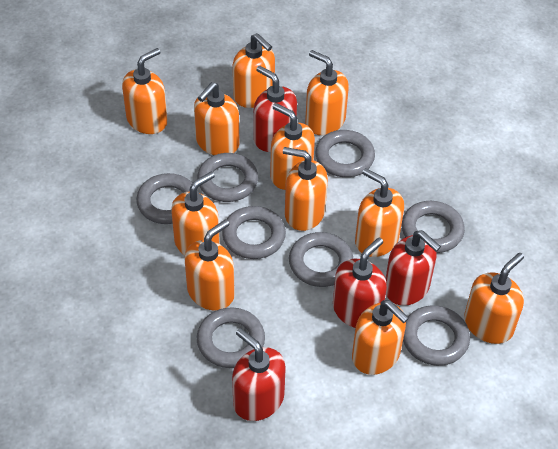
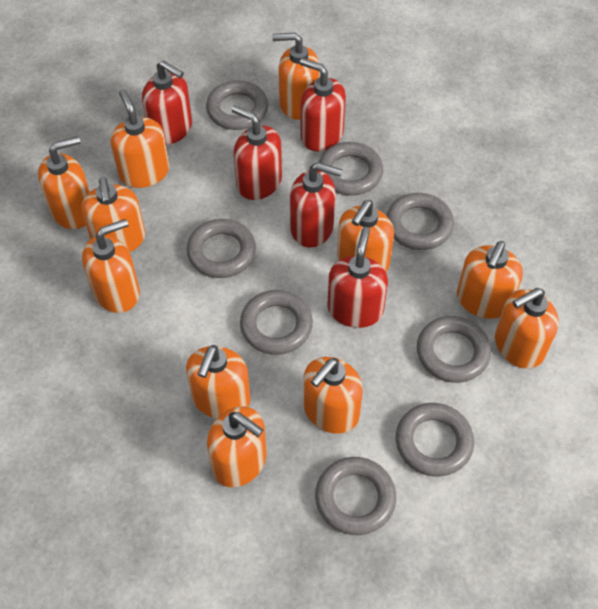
red soap dispenser: [232,328,286,421] [254,66,297,152] [333,238,387,328] [386,230,441,306] = 4 -> [142,60,192,145] [232,105,282,200] [290,162,343,248] [300,58,346,152] [327,227,388,328] = 5

